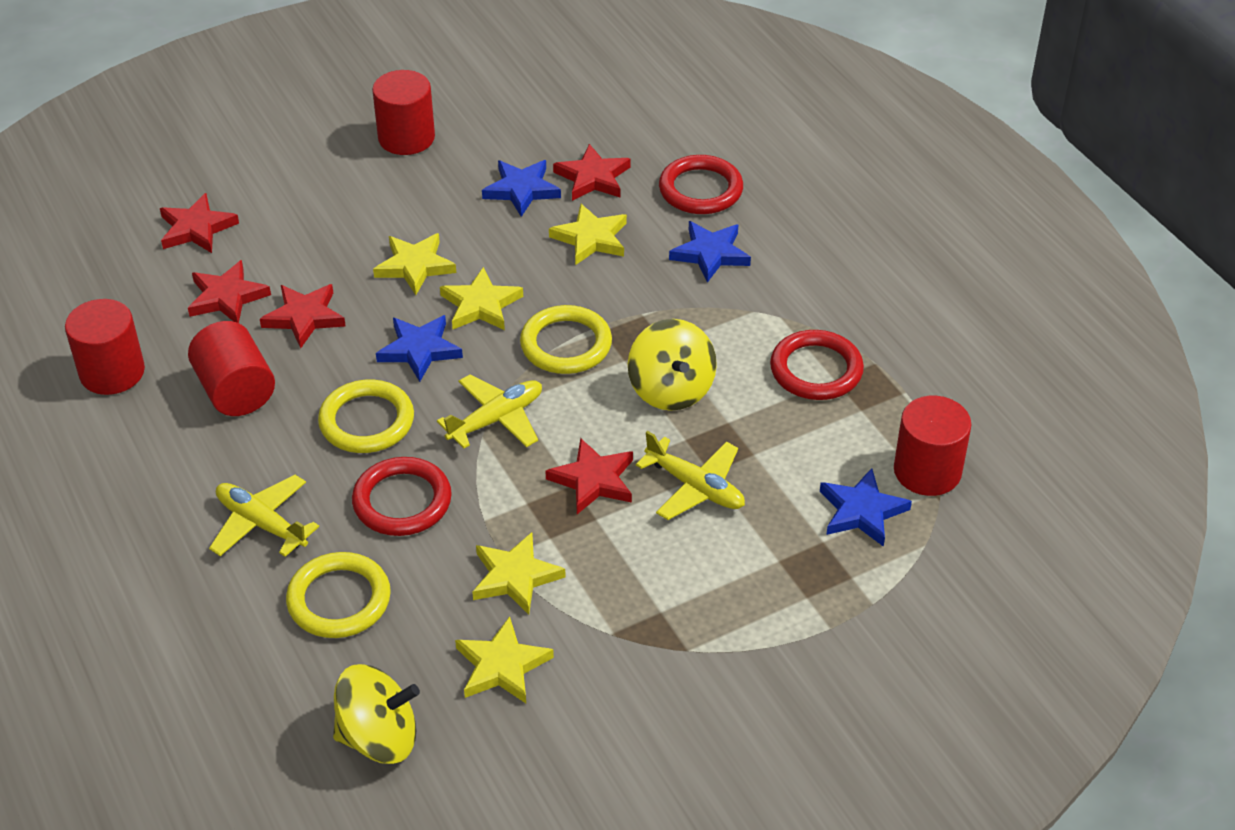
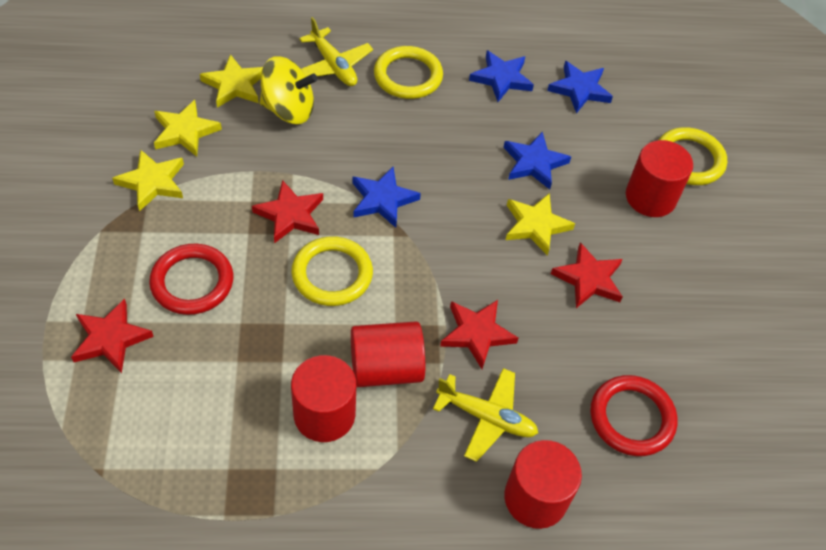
red ring: [352,457,452,536] [659,155,743,214] [770,330,864,400] = 3 -> [149,244,233,315] [590,375,677,456] = 2
red star: [160,193,239,253] [188,260,271,323] [260,284,346,348] [545,438,633,514] [553,144,631,201] = 5 -> [71,299,154,373] [252,180,323,243] [440,300,518,369] [551,242,623,308] = 4
yellow plane: [209,475,319,557] [437,375,542,449] [636,431,745,520] = 3 -> [299,17,373,86] [433,368,538,462] = 2
yellow spinning top: [333,664,420,764] [628,319,717,411] = 2 -> [260,56,318,124] = 1
yellow star: [373,233,456,295] [440,267,523,330] [455,616,554,703] [472,532,566,615] [549,204,627,265] = 5 -> [112,149,184,211] [154,100,222,157] [200,54,263,108] [506,193,575,256] = 4

